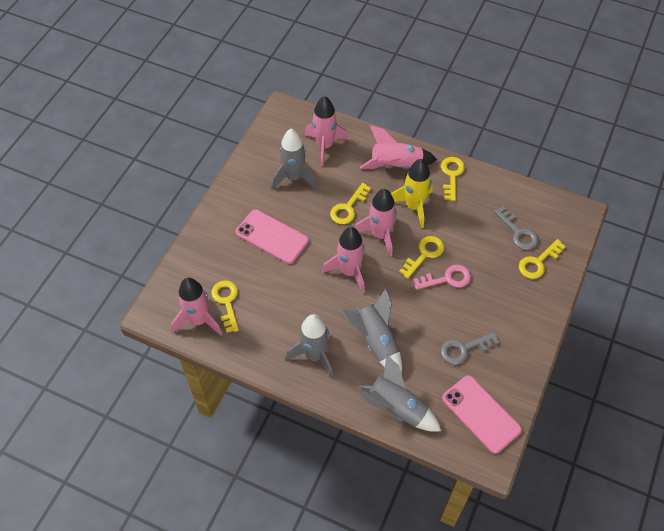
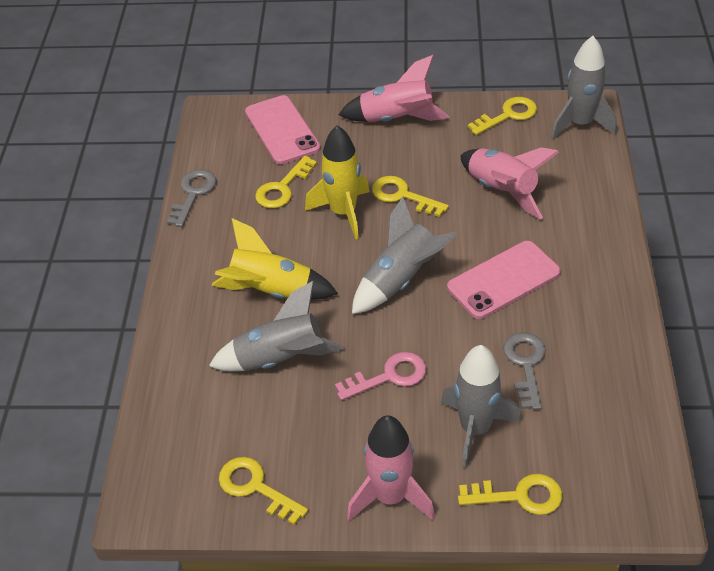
pink rocket: [171,278,222,335] [304,96,348,166] [322,227,365,293] [355,189,397,257] [360,125,437,169] = 5 -> [338,55,450,122] [347,415,435,521] [460,147,559,220] = 3
yellow rocket: [391,159,433,228] = 1 -> [212,218,338,300] [305,125,370,239] = 2

